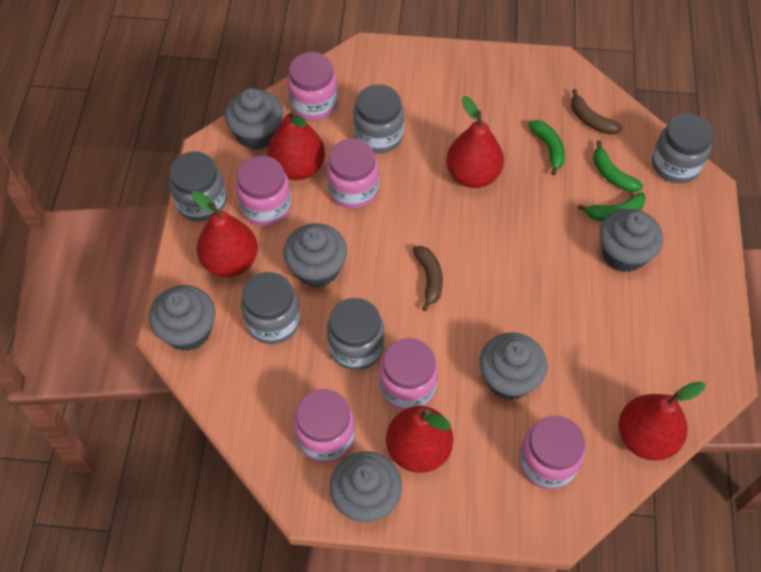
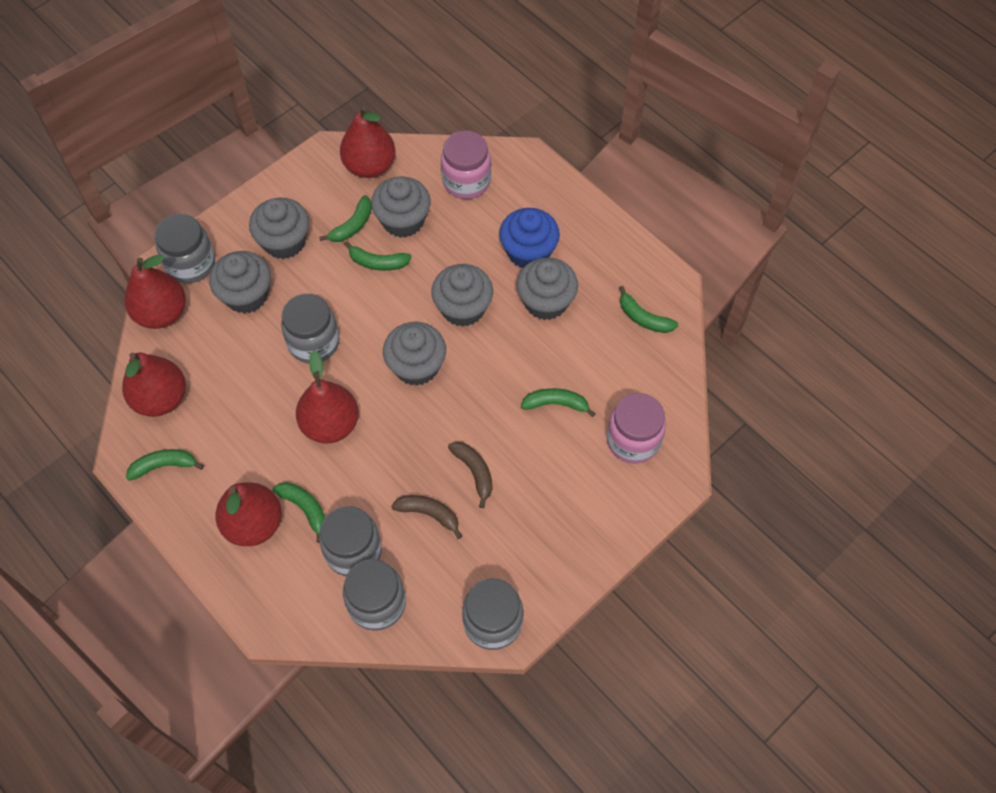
blue cupcake: none = 0 -> [499,208,560,268] = 1
green banana: [528,120,565,175] [577,192,646,221] [593,141,643,192] = 3 -> [126,449,204,481] [273,482,325,543] [319,195,372,242] [344,241,412,271] [521,388,596,417] [619,286,678,333] = 6
pink jar: [236,156,292,226] [287,52,338,120] [294,389,355,463] [326,139,379,209] [379,338,438,411] [519,415,585,490] = 6 -> [441,130,491,199] [607,393,666,464] = 2

